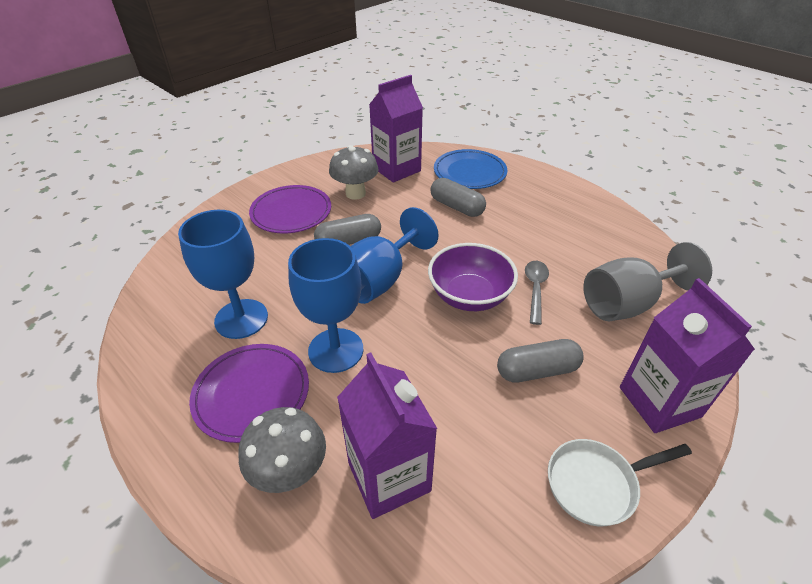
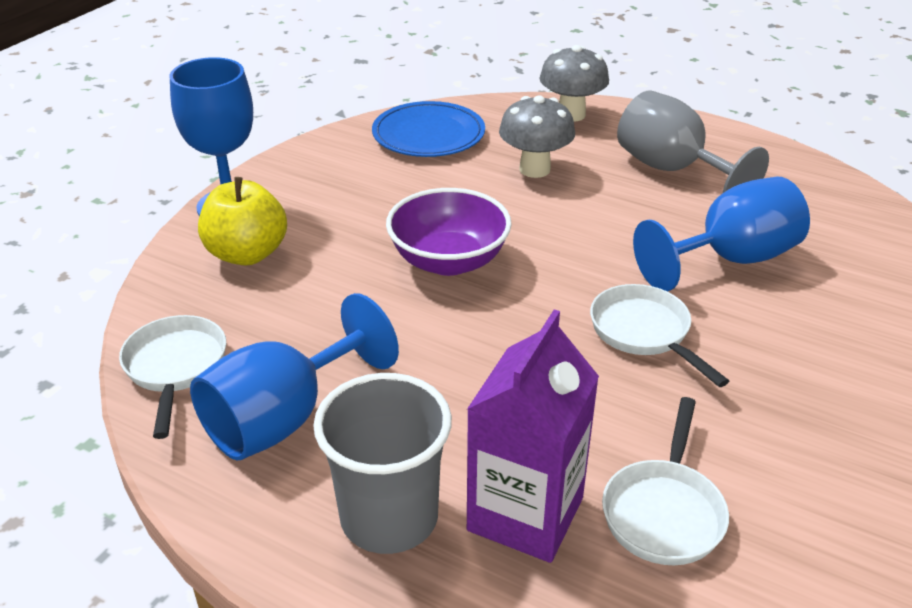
grey capsule: [314,214,381,245] [430,178,486,217] [497,339,584,383] = 3 -> none = 0
grey cup: none = 0 -> [313,373,452,554] = 1
grey spoon: [525,261,549,325] = 1 -> none = 0
purple carton: [337,352,437,519] [369,75,423,183] [620,278,755,433] = 3 -> [467,310,599,563] = 1
purple plate: [189,344,309,443] [249,185,331,233] = 2 -> none = 0
white pan: [548,439,692,526] = 1 -> [119,315,226,439] [590,284,729,387] [602,397,729,565] = 3
yellow apple: none = 0 -> [198,177,287,265] = 1

